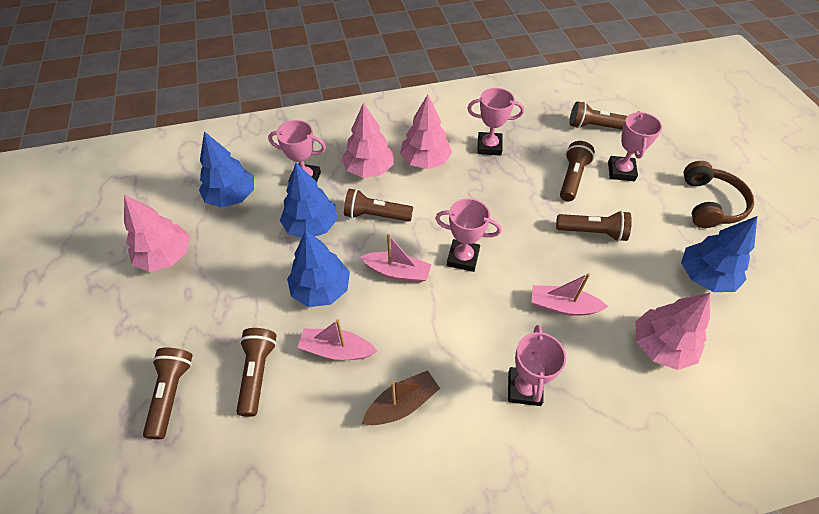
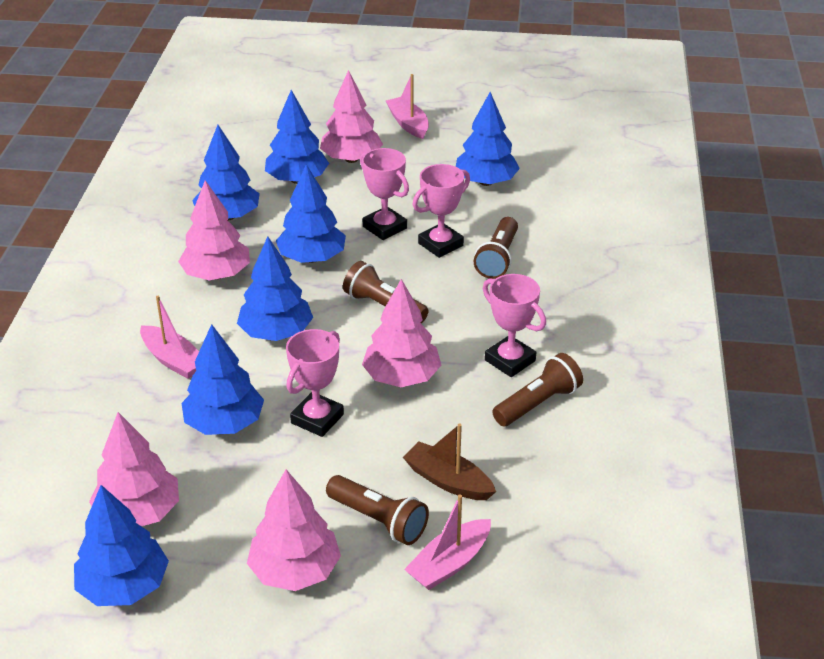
blue tree: [199,131,254,208] [280,163,338,238] [287,230,350,307] [681,216,757,292] = 4 -> [74,485,169,606] [182,324,264,435] [192,125,260,220] [237,236,313,341] [265,90,329,184] [276,164,346,263] [456,92,520,186] = 7
brown flashlight: [143,348,192,439] [236,328,277,417] [344,189,413,222] [556,211,632,241] [560,141,595,201] [570,101,627,130] = 6 -> [326,475,429,545] [343,261,429,324] [474,217,518,279] [492,353,583,426] = 4
brown headphones: [684,161,754,228] = 1 -> none = 0
pink tree: [124,194,190,272] [342,103,394,178] [400,95,452,169] [635,292,711,370] = 4 -> [89,412,179,526] [178,180,250,280] [247,470,341,591] [320,70,383,163] [362,279,441,387] = 5
pink trophy: [268,120,326,182] [435,198,502,272] [467,88,524,156] [508,325,566,406] [608,111,662,181] = 5 -> [286,329,344,437] [360,148,409,240] [413,164,470,258] [482,274,546,377] = 4

